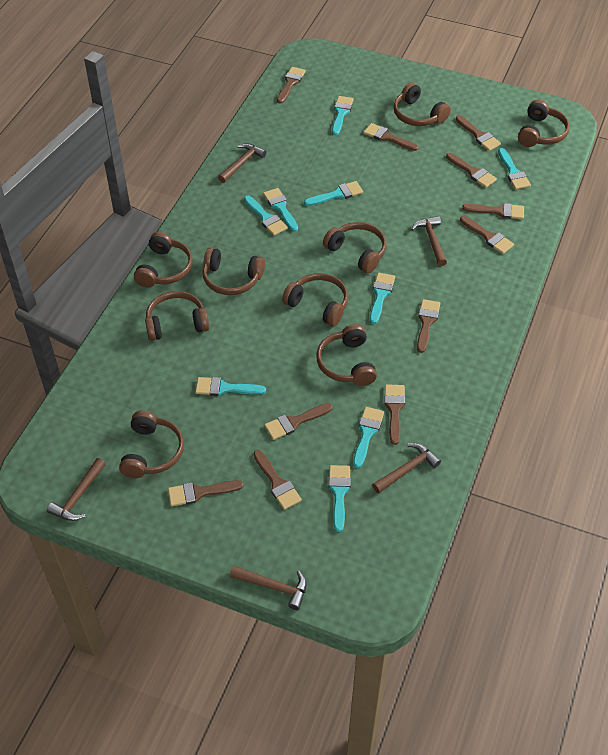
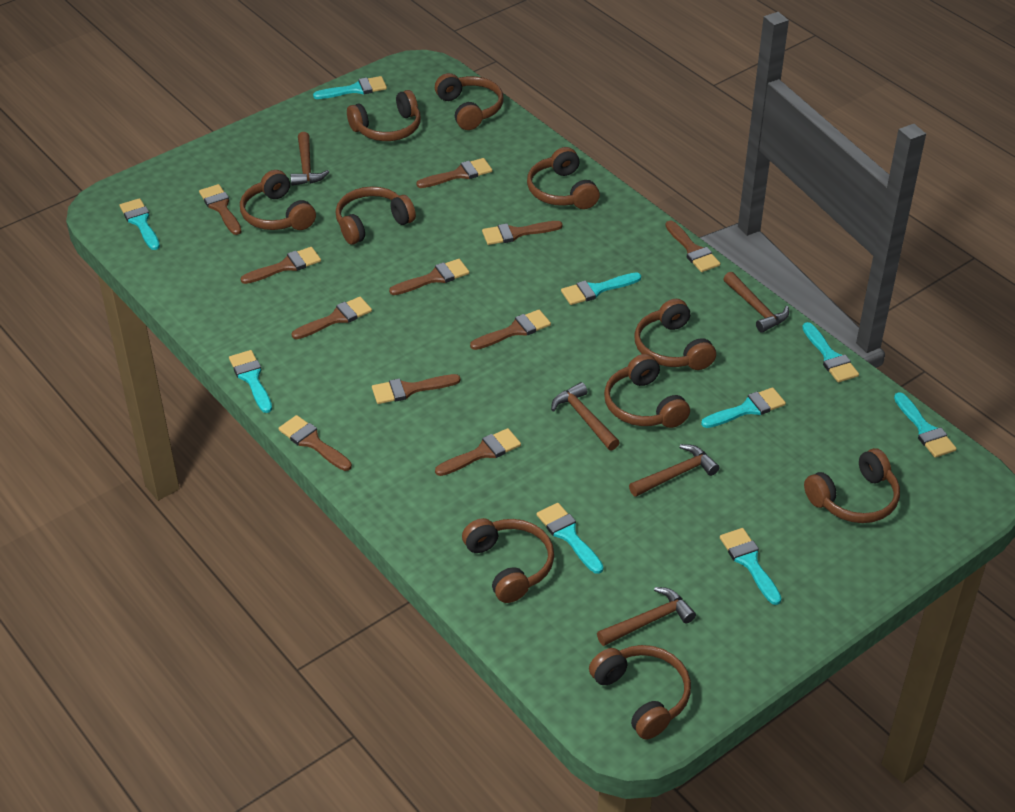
brown headphones: [119,411,184,478] [134,232,193,288] [145,291,209,341] [202,247,265,295] [282,273,348,326] [316,324,377,386] [323,222,386,274] [394,82,451,126] [518,100,570,147] = 9 -> [240,170,316,230] [336,186,416,245] [347,90,421,141] [435,73,503,130] [462,518,554,603] [527,147,600,209] [589,645,691,739] [604,354,690,428] [635,299,716,370] [804,448,900,523] = 10

